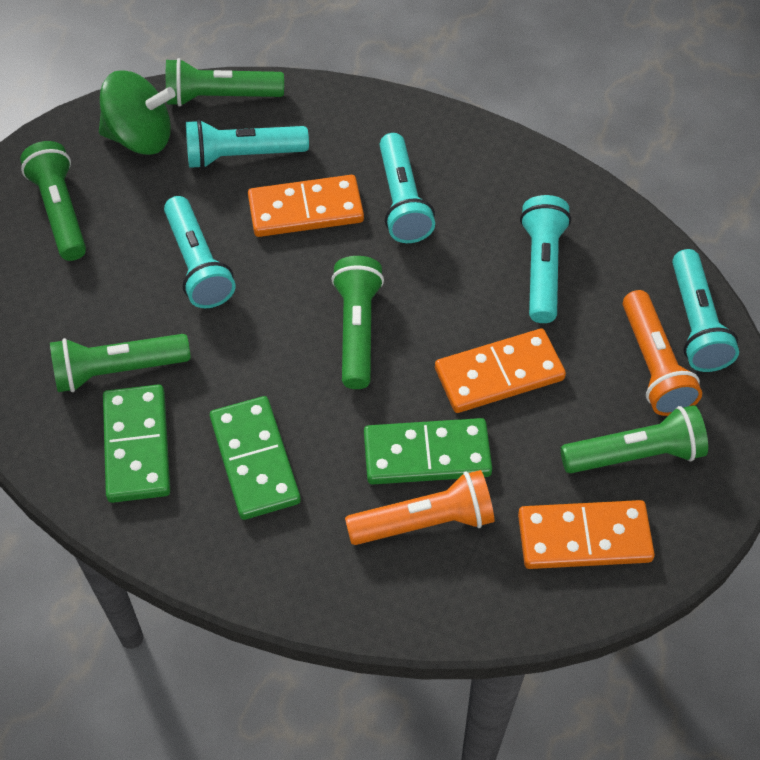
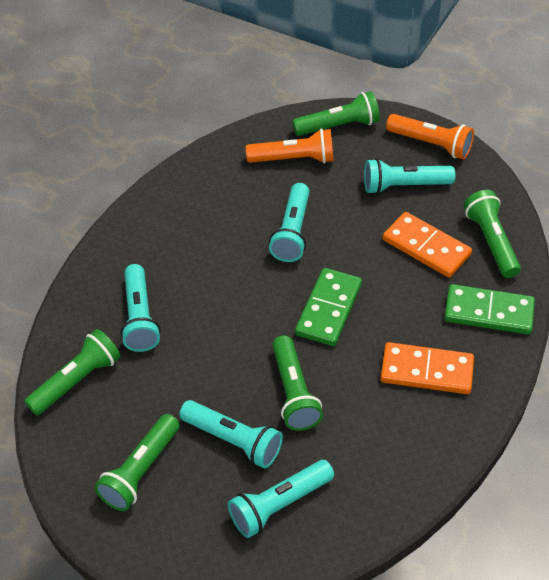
green domino: [103,384,170,503] [210,396,301,520] [364,418,492,485] = 3 -> [295,268,362,346] [444,284,535,334] = 2
green spinning top: [99,70,175,155] = 1 -> none = 0
orange domino: [248,175,364,237] [435,329,566,413] [518,500,655,569] = 3 -> [381,342,474,394] [383,212,472,278] = 2

